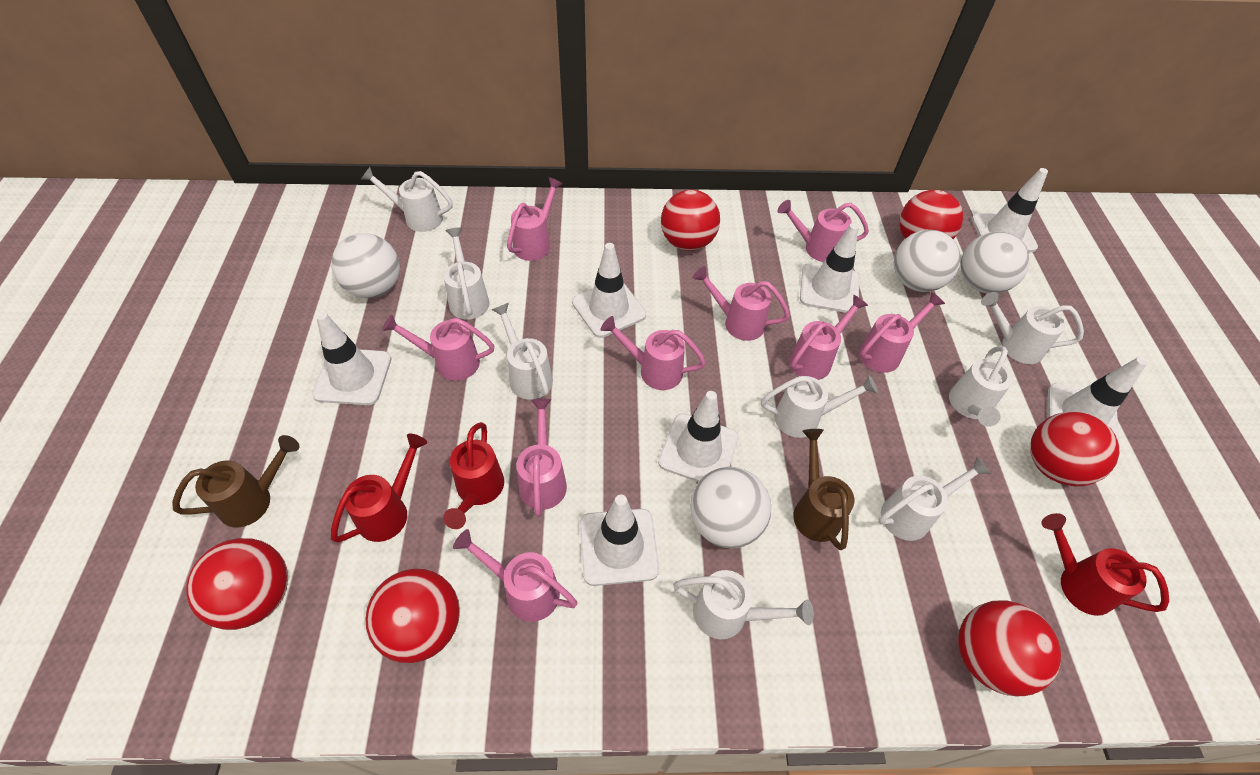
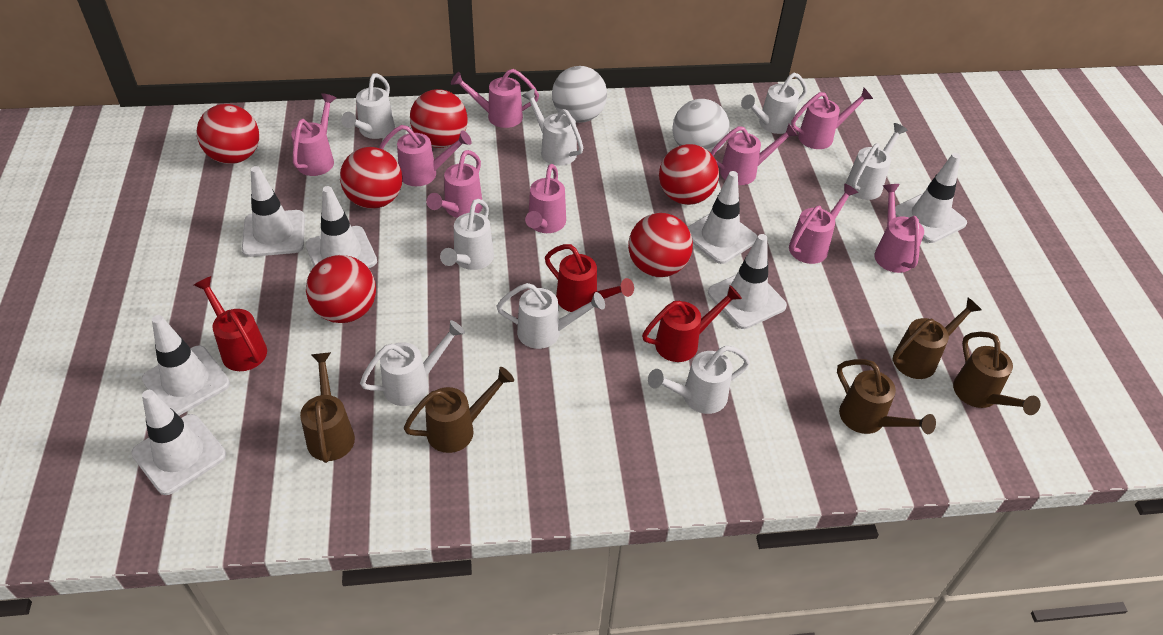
brown watering can: [172,435,300,527] [793,429,854,550] = 2 -> [300,352,355,463] [404,367,514,453] [837,359,936,434] [892,298,982,379] [953,332,1041,415] = 5
white ball: [331,233,400,298] [690,467,771,548] [894,230,961,292] [960,232,1030,294] = 4 -> [552,66,607,123] [672,99,730,153] = 2

